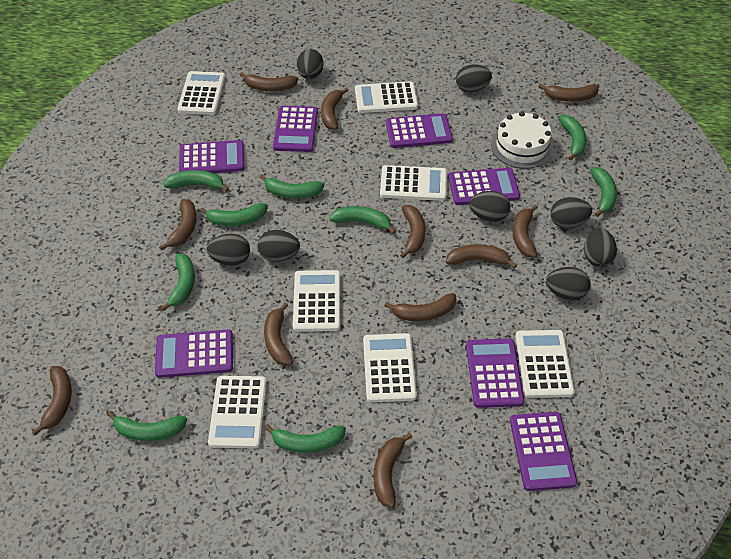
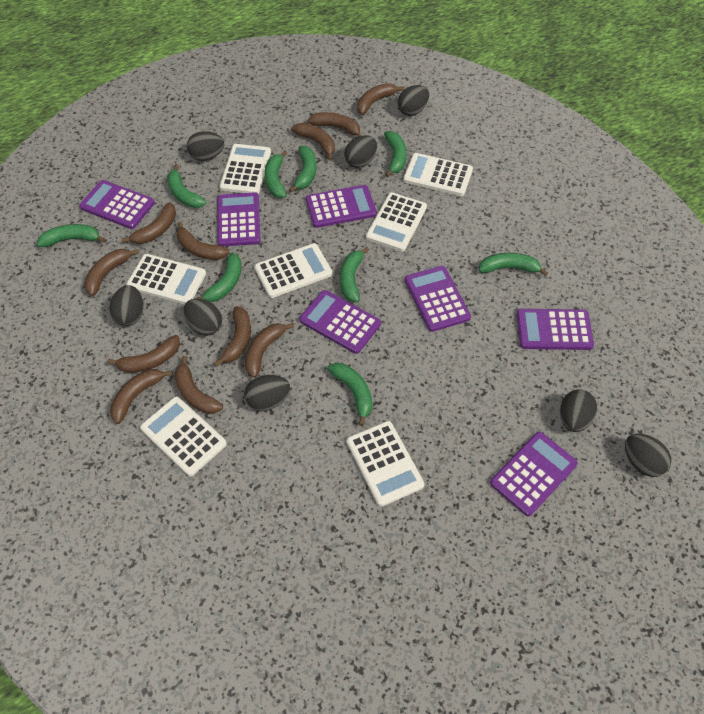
white cake: [491,111,554,169] = 1 -> none = 0

